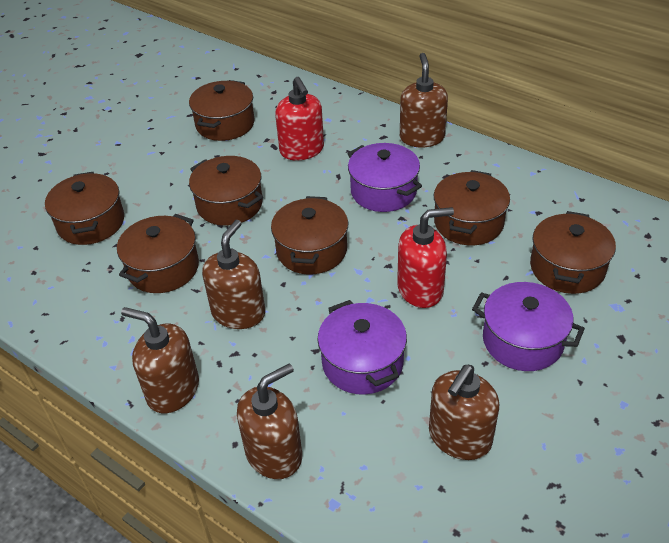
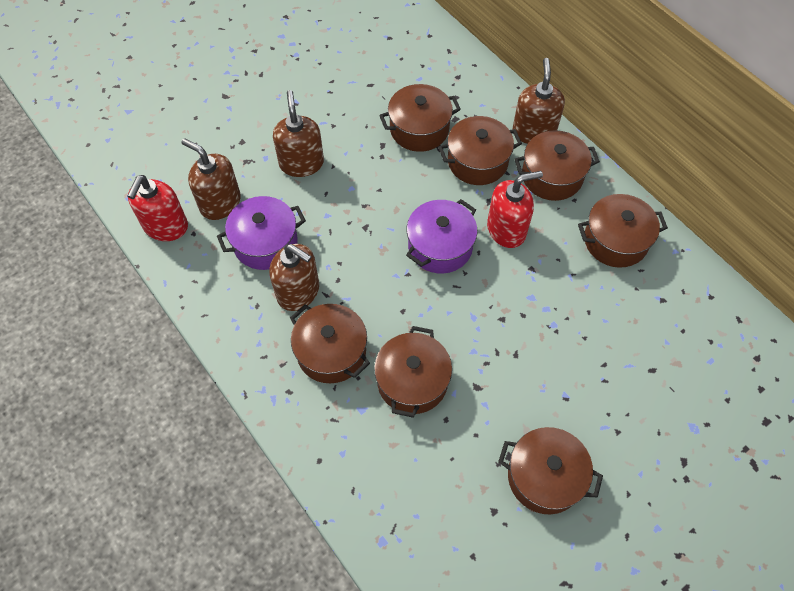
brown soap dispenser: [121,307,199,413] [202,220,265,329] [237,364,302,479] [400,53,448,147] [429,365,499,460] = 5 -> [181,138,241,220] [269,244,319,311] [273,90,324,177] [513,58,565,144] = 4
purple pot: [317,300,407,395] [347,143,422,212] [472,282,585,371] = 3 -> [217,196,306,270] [406,199,477,273] = 2

